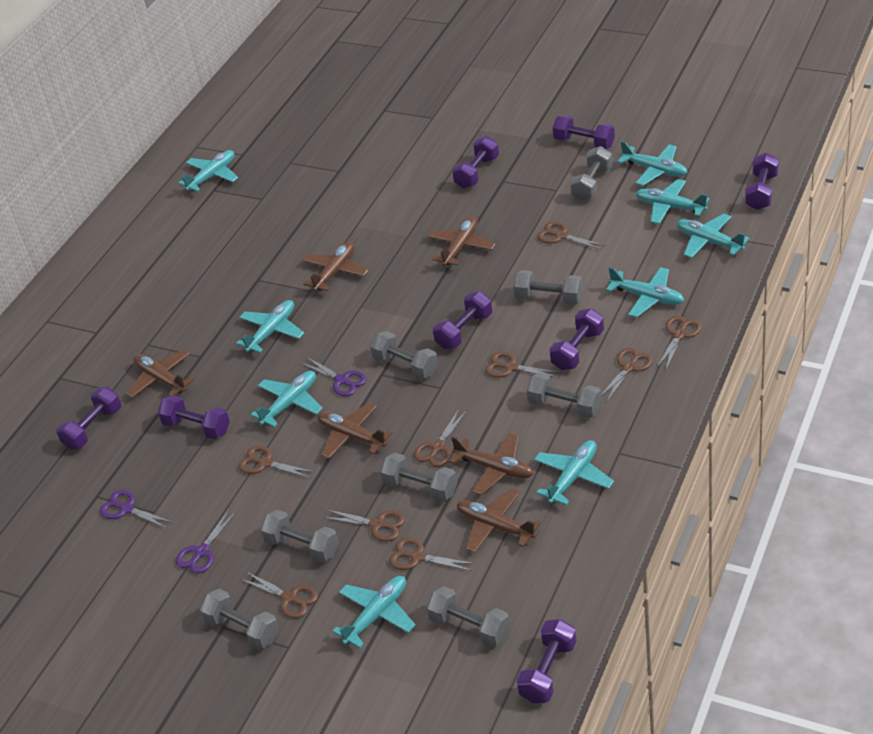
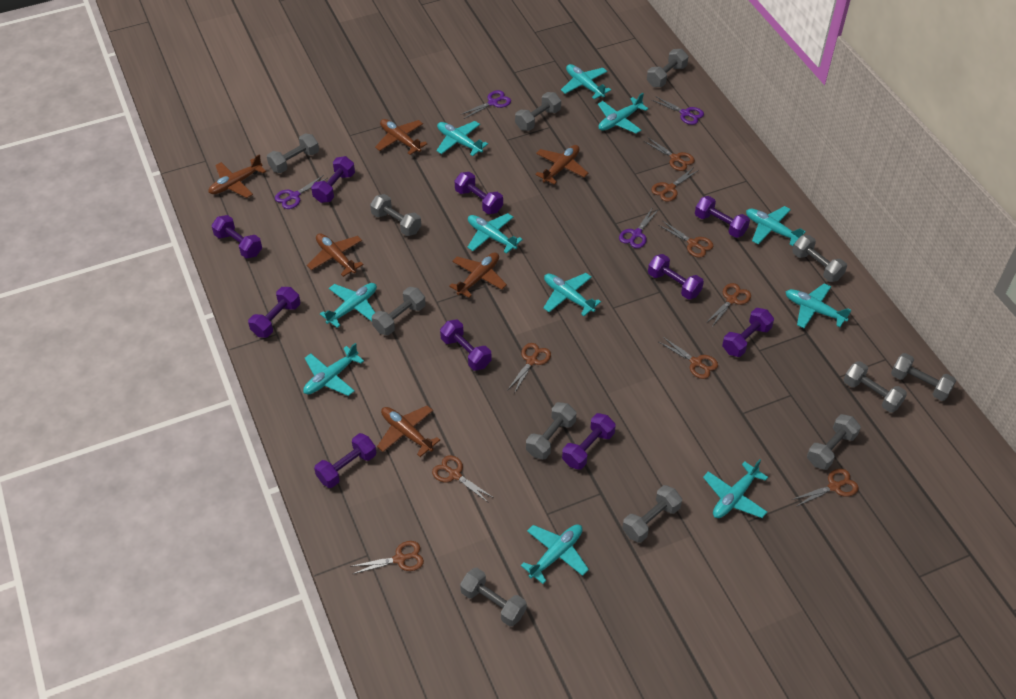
grey dumbbell: [199,589,279,649] [260,510,339,562] [370,331,438,379] [380,453,457,502] [426,586,510,647] [513,270,583,305] [526,373,602,418] [570,146,613,201] = 8 -> [267,133,319,173] [370,194,421,236] [372,287,426,335] [460,568,526,626] [515,92,561,131] [526,402,576,459] [622,485,682,543] [647,49,688,87] [792,235,847,282] [807,414,861,470] [844,361,907,413] [891,353,956,401] = 12
purple dumbbell: [56,387,121,450] [158,395,230,439] [433,291,492,349] [452,136,499,189] [517,619,576,703] [550,308,604,370] [553,115,615,149] [745,153,779,210] = 8 -> [211,215,262,259] [248,287,300,338] [311,156,355,203] [314,433,376,488] [440,320,491,371] [455,172,503,214] [562,413,616,470] [648,254,704,300] [695,196,750,238] [722,308,774,357] = 10
purple scissors: [100,490,173,528] [176,509,237,574] [301,357,366,396] = 3 -> [275,175,327,209] [460,90,511,119] [619,207,659,248] [652,96,704,125] = 4
turquoise plane: [178,150,238,192] [236,300,304,353] [251,371,323,427] [332,576,416,648] [534,440,614,506] [606,267,684,317] [617,141,687,186] [636,179,709,224] [677,214,750,258] = 9 -> [303,343,364,396] [320,283,377,328] [436,121,488,156] [467,213,523,254] [521,524,589,584] [543,273,601,316] [561,64,611,99] [598,93,648,134] [703,459,768,518] [746,206,806,246] [786,283,851,328] = 11

